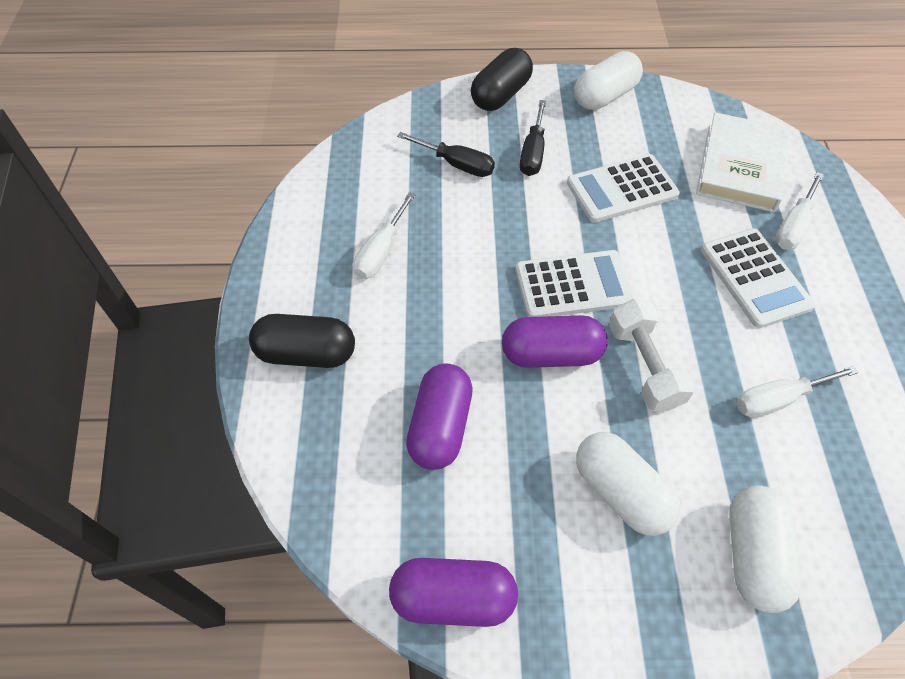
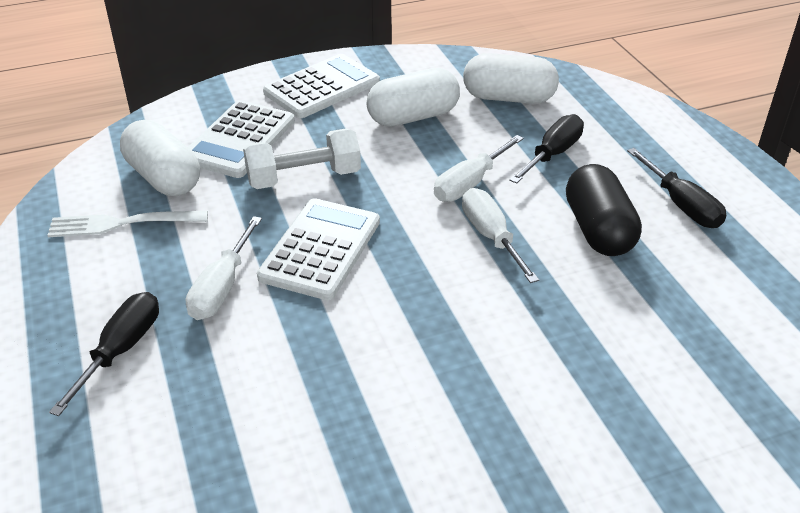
black capsule: [249,314,355,368] [471,48,533,111] = 2 -> [566,164,642,256] = 1
black screwdriver: [397,132,495,177] [520,100,546,176] = 2 -> [49,292,159,416] [509,114,584,183] [627,148,726,228] = 3
purple capsule: [389,558,518,627] [406,363,473,470] [502,315,608,368] = 3 -> none = 0
white book: [696,112,790,212] = 1 -> none = 0
white fork: none = 0 -> [47,211,208,237] = 1

